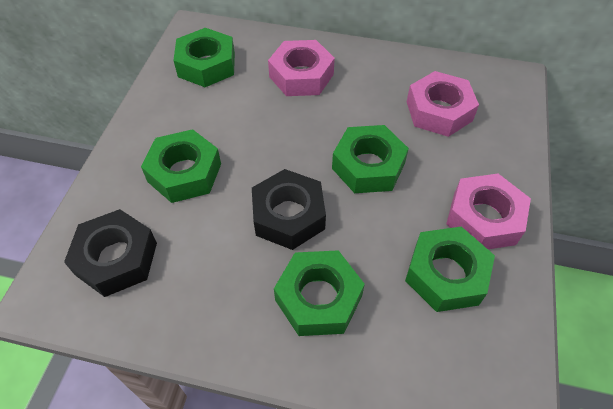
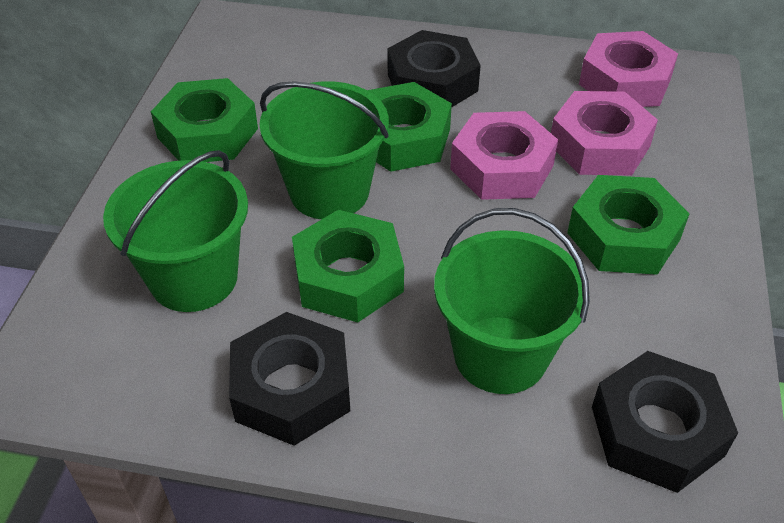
black nut: [64,209,157,297] [252,169,326,250] = 2 -> [229,312,350,446] [388,30,481,108] [592,351,738,493] = 3
green bucket: none = 0 -> [103,150,248,312] [259,81,389,219] [434,208,590,394] = 3
green nut: [141,129,221,203] [173,28,235,87] [274,250,365,336] [332,125,409,193] [405,226,495,312] = 5 -> [151,78,258,162] [292,210,404,322] [367,82,452,172] [567,175,689,275] = 4

